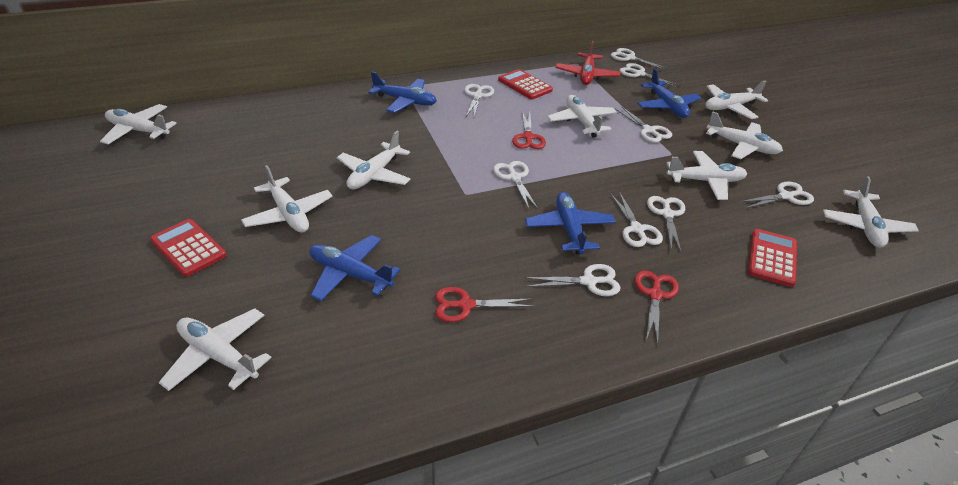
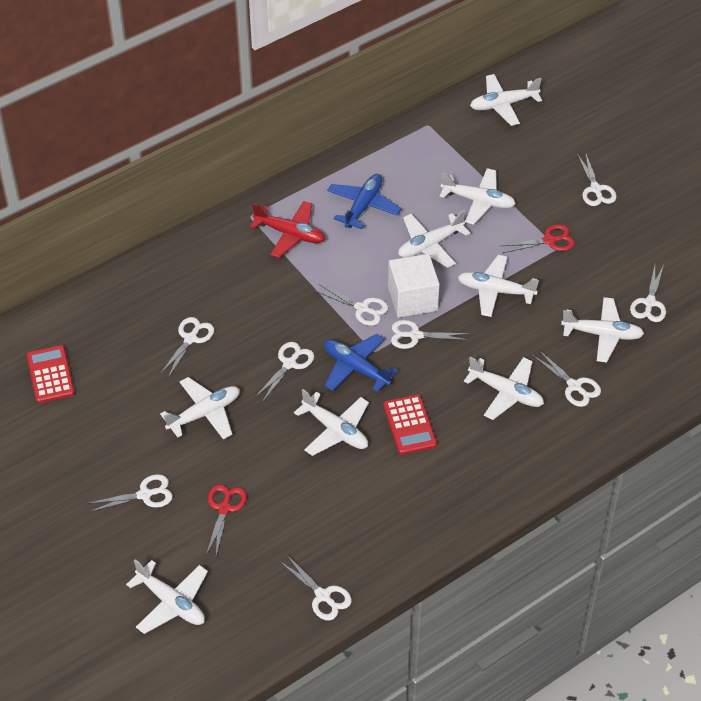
blue plane: [309,235,400,301] [368,72,437,113] [525,192,616,254] [637,69,701,118] = 4 -> [324,334,398,392] [327,174,401,229] = 2
red calculator: [150,219,227,277] [498,69,553,99] [748,229,797,287] = 3 -> [27,345,75,403] [383,394,437,455] = 2
red scissors: [435,287,534,322] [512,111,546,149] [635,271,679,345] = 3 -> [206,484,247,555] [501,224,575,253] = 2
white cube: none = 0 -> [388,254,440,318] = 1

